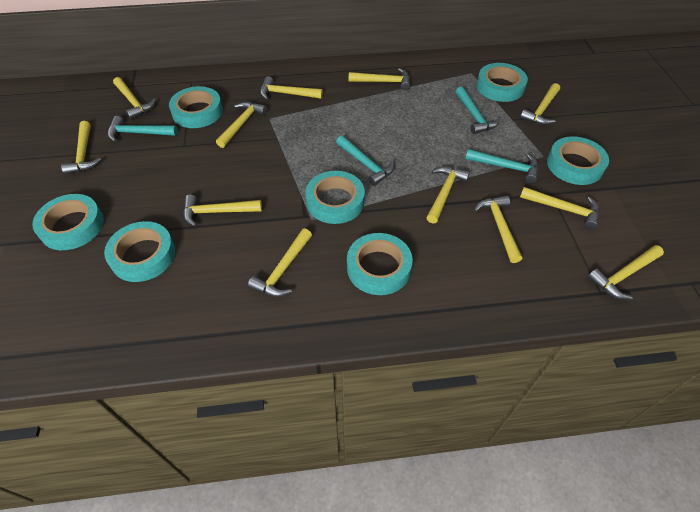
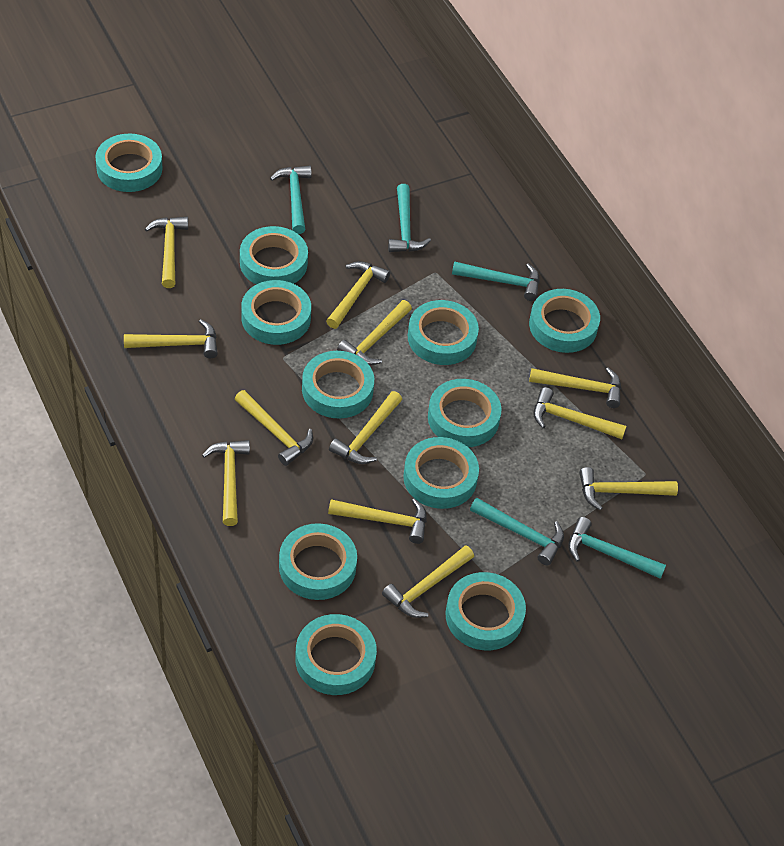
turquoise hammer: [108,116,178,142] [336,135,395,186] [455,87,500,134] [465,149,538,184] = 4 -> [270,166,311,234] [388,184,431,252] [452,261,540,301] [470,498,564,566] [568,517,666,579] = 5
turquoise tape: [32,194,104,250] [104,221,176,282] [169,86,223,128] [306,171,365,224] [347,233,413,295] [477,63,528,102] [547,137,609,185] = 7 -> [95,134,163,192] [240,226,308,284] [241,280,311,345] [279,523,357,600] [295,614,377,695] [302,351,374,419] [403,437,479,509] [408,300,479,365] [428,379,502,447] [445,572,526,650] [529,289,600,353] = 11

